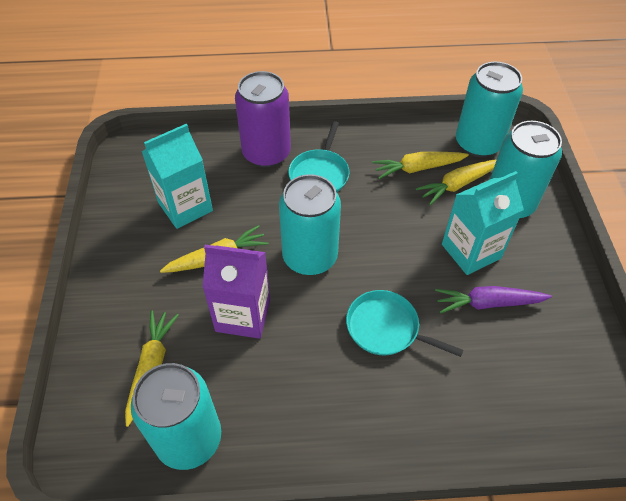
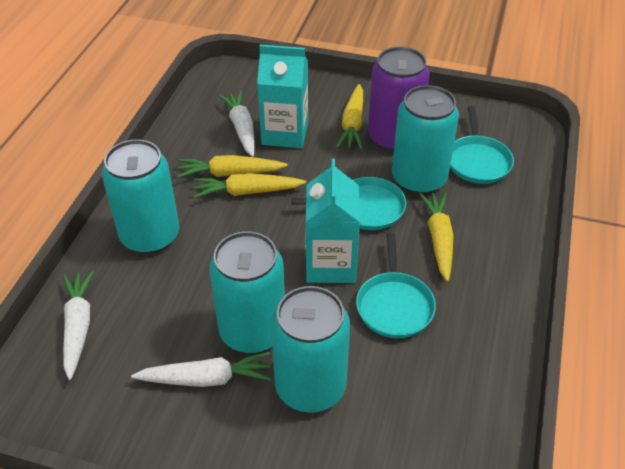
purple carrot: [435,286,552,314] = 1 -> none = 0
purple carton: [203,245,270,339] = 1 -> none = 0
turquoise pan: [288,121,349,192] [346,290,464,357] = 2 -> [291,177,406,230] [356,232,436,338] [450,106,514,184] = 3
white carrot: none = 0 -> [63,271,94,380] [131,352,272,387] [218,90,255,157] = 3

